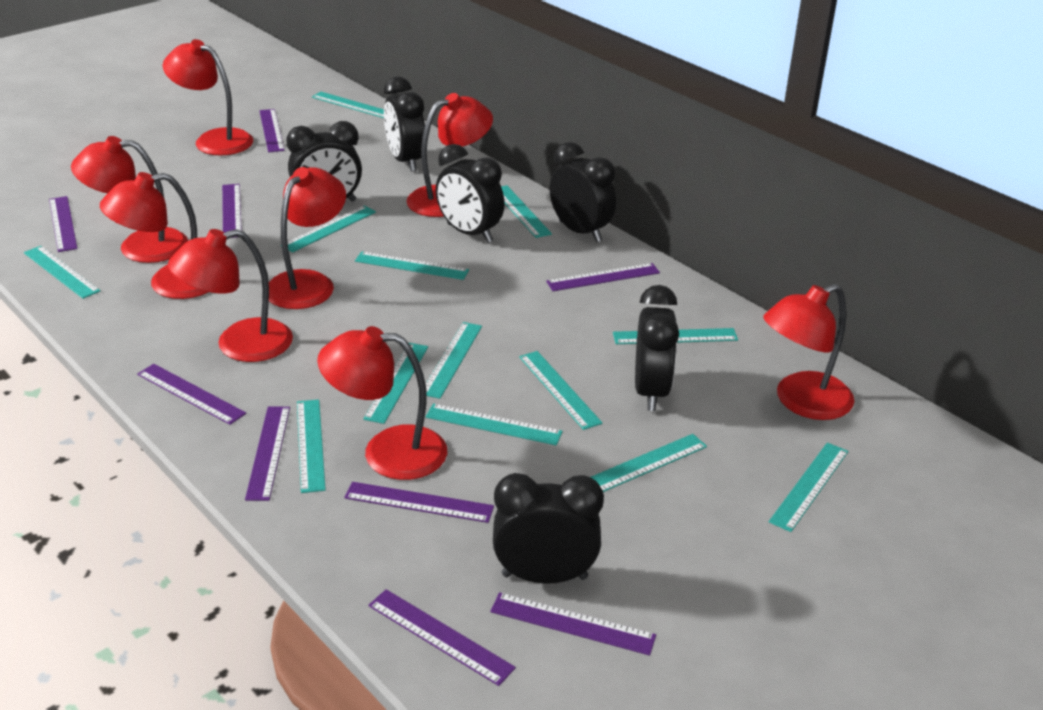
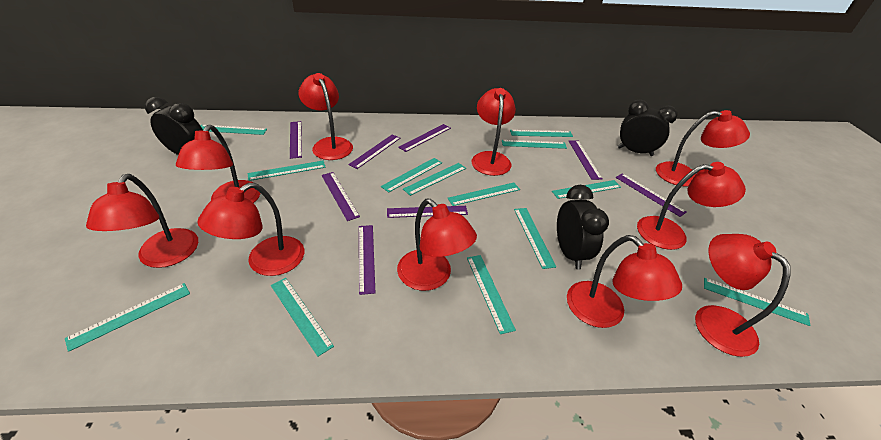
black clock: [286,121,362,202] [384,77,425,172] [436,144,505,243] [493,473,604,584] [550,142,616,242] [635,285,679,411] = 6 -> [145,97,203,155] [557,185,609,269] [618,100,677,156] = 3
purple ruler: [49,196,78,252] [137,364,246,425] [222,184,242,238] [245,407,290,501] [259,109,285,152] [344,482,494,523] [368,589,516,686] [490,592,656,656] [546,263,660,291] = 9 -> [290,121,302,159] [321,172,360,221] [348,134,400,169] [359,225,375,295] [387,206,468,218] [398,124,451,152] [569,140,602,180] [616,173,687,217] = 8
red lamp: [71,136,188,263] [100,172,208,299] [163,39,253,155] [168,229,293,362] [269,167,346,309] [317,326,447,480] [406,93,493,217] [763,284,854,420] = 8 -> [86,174,198,268] [176,125,261,203] [197,183,304,276] [299,73,353,160] [397,199,477,291] [471,88,516,176] [567,235,682,328] [637,162,746,250] [656,110,750,187] [695,234,790,357] = 10

